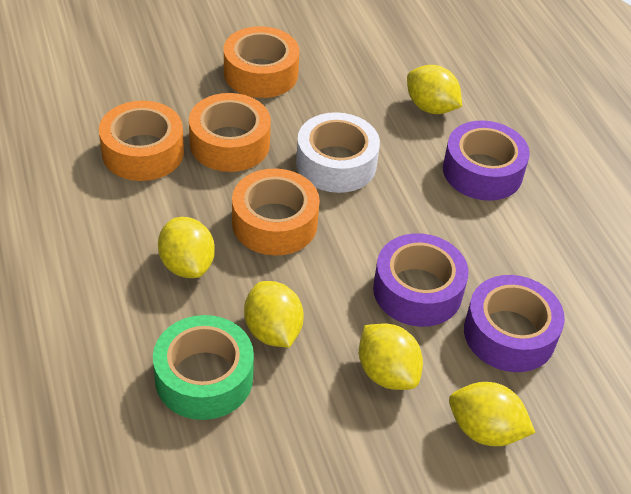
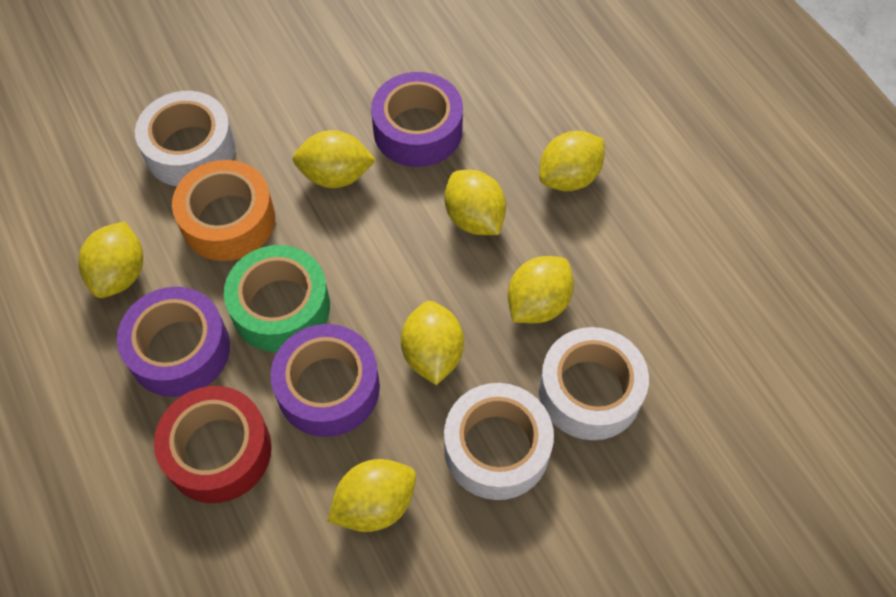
orange tape: [99,101,184,181] [189,93,271,172] [224,26,300,98] [232,169,320,256] = 4 -> [172,160,275,261] = 1
red tape: none = 0 -> [154,386,272,503] = 1
white tape: [296,112,380,193] = 1 -> [135,91,236,186] [444,383,554,500] [539,327,649,440] = 3
yellow lemon: [158,217,215,278] [244,281,304,347] [359,323,423,390] [407,65,462,114] [449,382,535,446] = 5 -> [78,221,143,298] [293,130,376,188] [327,459,416,532] [401,301,464,385] [444,170,506,235] [508,256,574,323] [539,131,604,191] = 7

